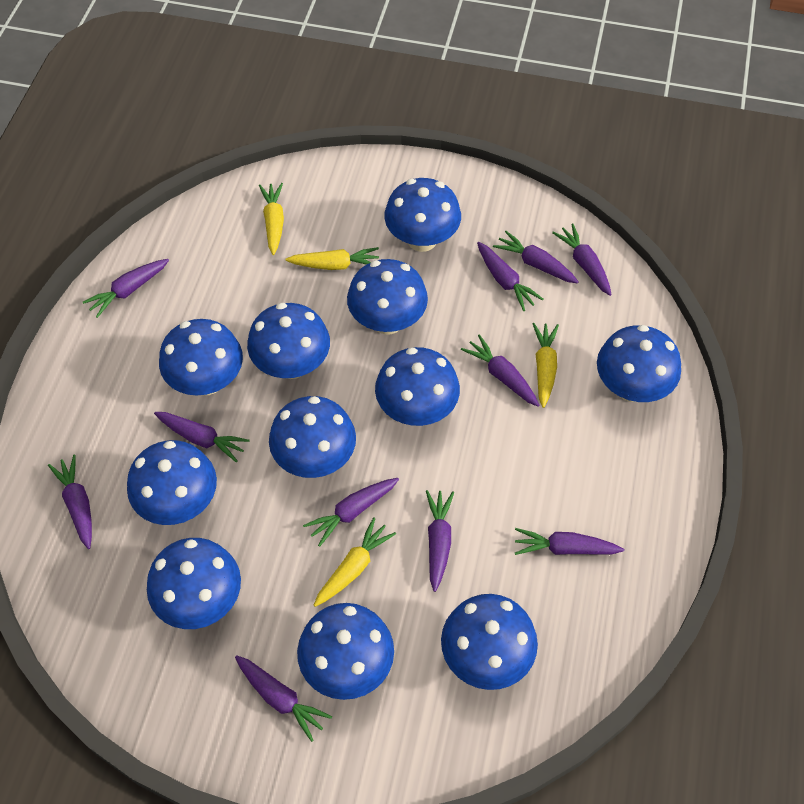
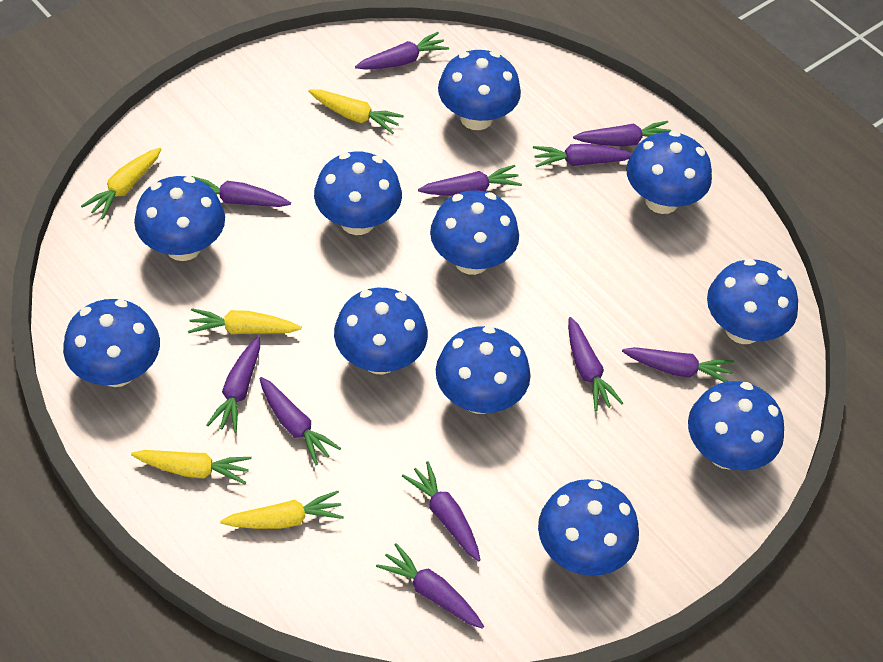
yellow carrot: [259,183,284,255] [285,247,379,270] [314,517,396,607] [533,323,559,408] = 4 -> [81,148,161,219] [131,450,252,484] [188,308,302,334] [220,491,344,529] [308,89,404,134] = 5

